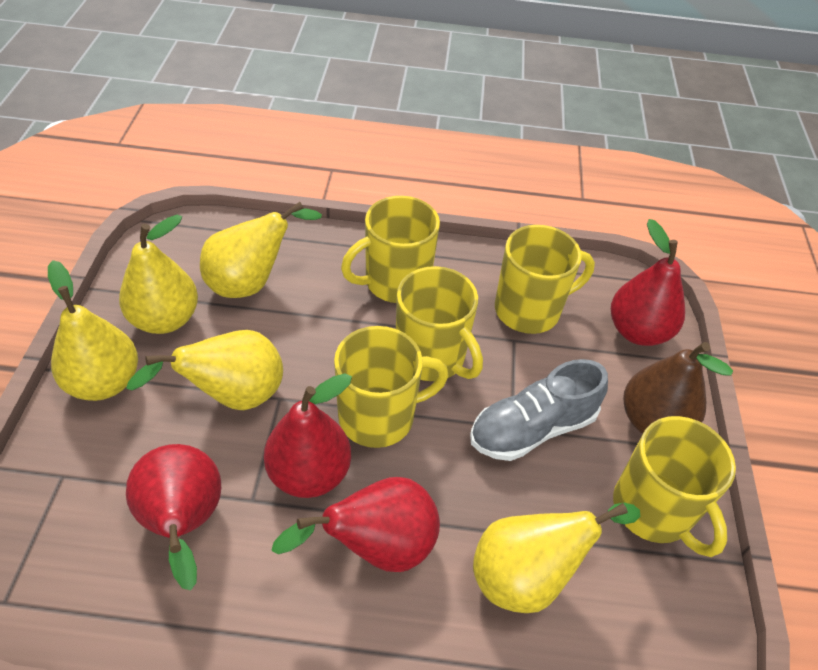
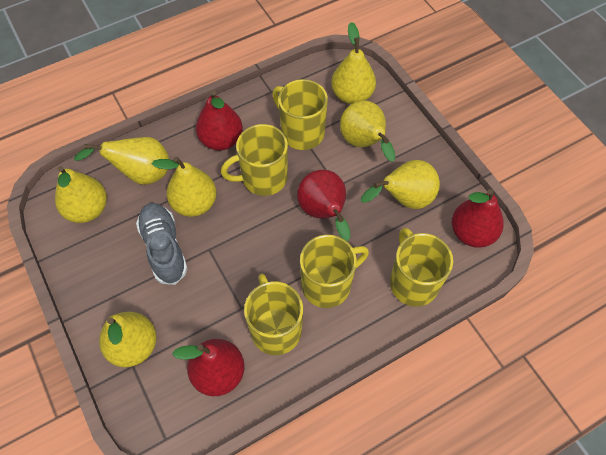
brown pear: [623,342,733,434] = 1 -> none = 0
yellow pear: [48,260,138,401] [119,215,198,334] [126,330,283,410] [200,202,322,298] [473,503,640,613] = 5 -> [55,166,107,223] [74,137,169,185] [99,312,157,367] [152,157,217,217] [331,22,376,104] [340,100,395,162] [361,160,440,209] = 7

